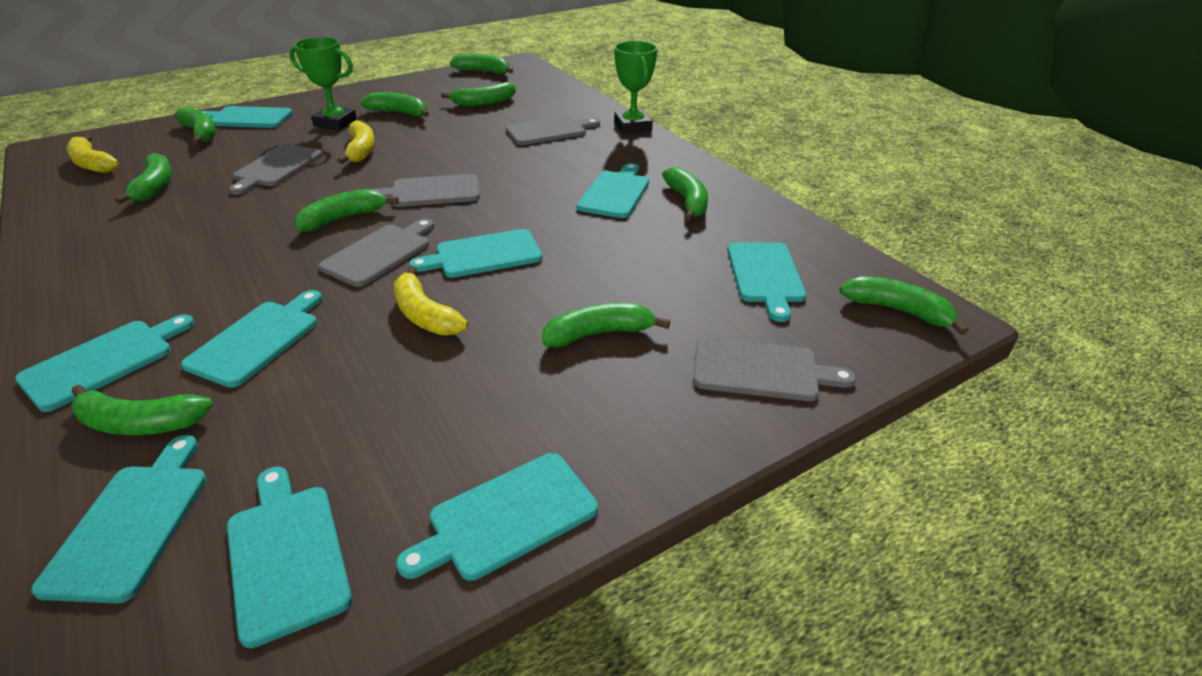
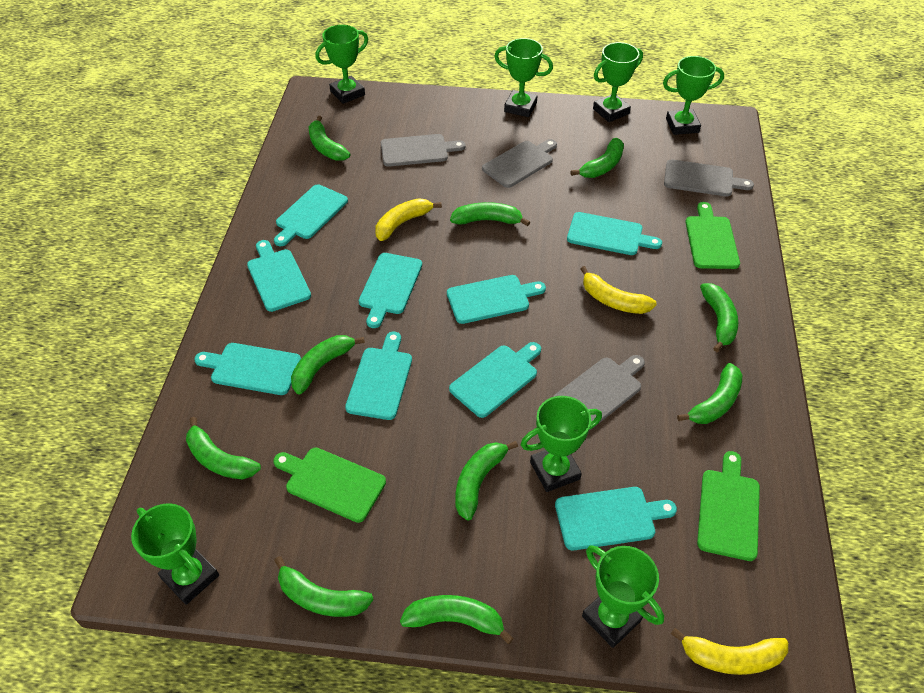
green cutting board: none = 0 -> [273,448,386,523] [686,202,740,269] [697,451,760,561] = 3
green trophy: [289,37,357,130] [614,41,658,134] = 2 -> [131,503,219,605] [315,25,368,104] [494,38,553,117] [521,396,602,492] [582,545,664,648] [593,42,643,122] [663,56,724,135] = 7
grey cutting board: [229,144,322,195] [319,218,434,287] [371,174,480,207] [506,116,600,145] [693,337,856,401] = 5 -> [381,134,465,167] [482,139,557,188] [553,355,645,430] [664,160,754,197] = 4

